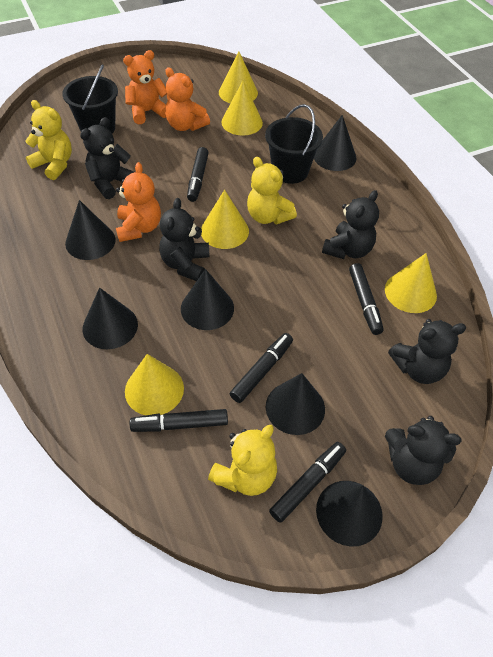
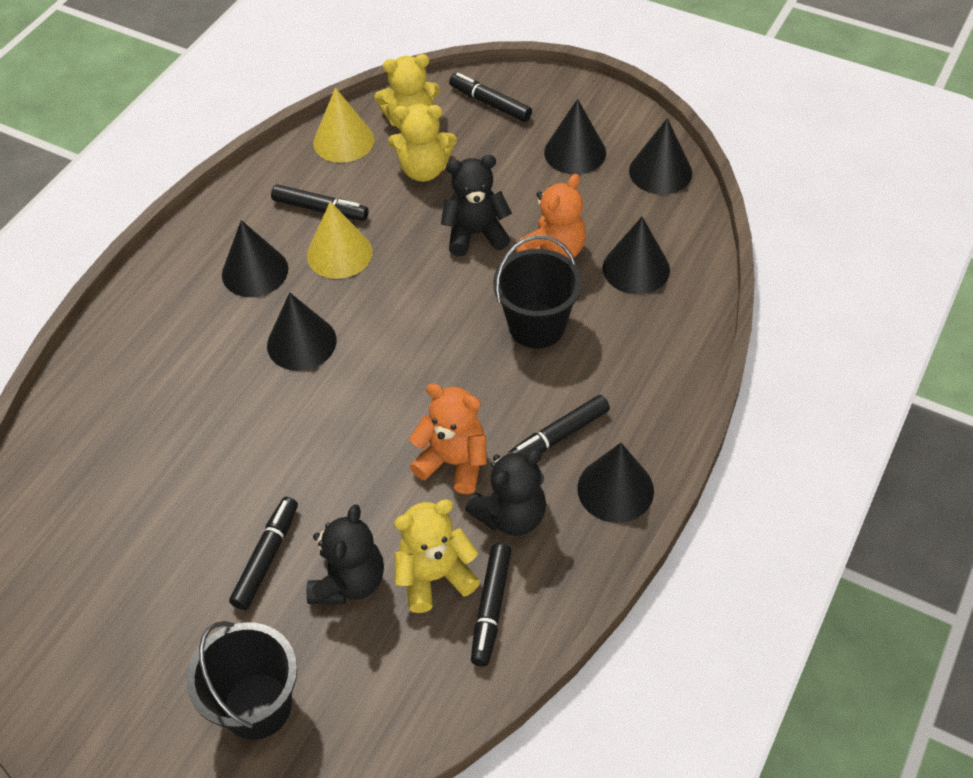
black teddy bear: [80,117,134,199] [159,198,210,281] [322,190,379,259] [385,416,461,485] [388,319,466,384] = 5 -> [306,504,384,604] [441,155,512,256] [465,449,546,536] = 3
orange teddy bear: [116,162,161,242] [123,50,167,124] [165,67,210,131] = 3 -> [409,383,487,494] [516,174,586,259] = 2
yellow cone: [125,354,184,415] [201,190,249,249] [219,51,258,103] [221,81,263,136] [385,253,437,313] = 5 -> [307,202,373,279] [314,88,374,163] = 2

